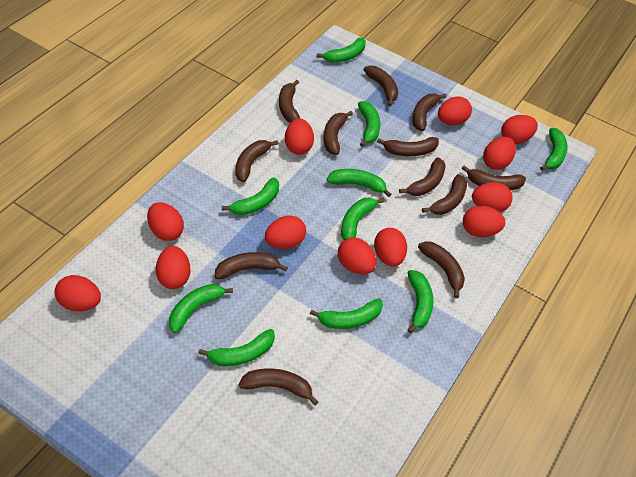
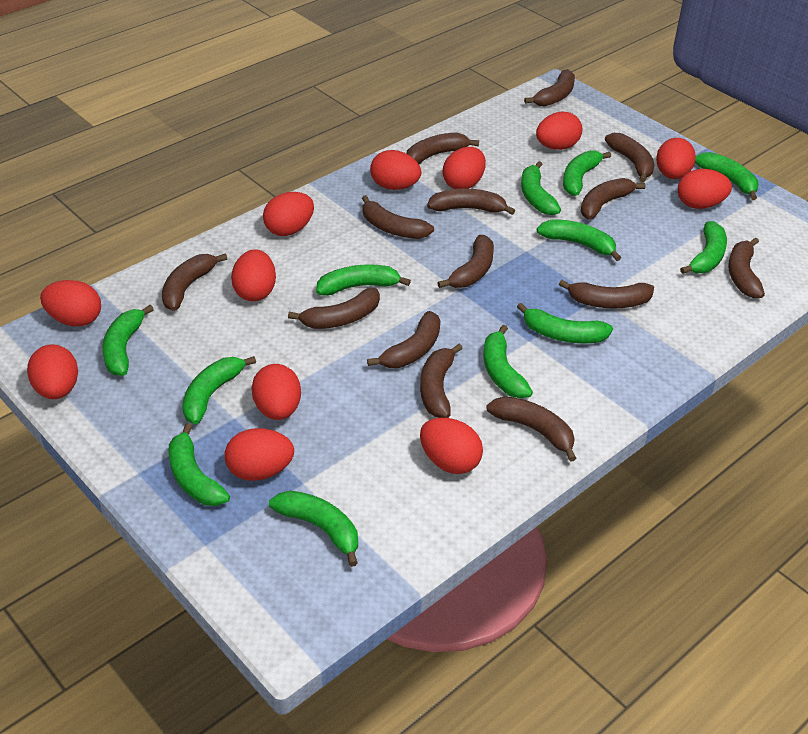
brown banana: [215,252,288,279] [235,140,278,182] [239,368,318,406] [279,80,300,123] [324,111,353,155] [364,65,398,107] [377,137,439,156] [399,158,446,196] [412,94,446,131] [418,241,465,298] [422,174,467,215] [462,165,526,190] = 12 -> [162,253,227,311] [288,288,380,329] [362,195,434,239] [367,311,440,368] [406,133,479,164] [420,344,463,418] [427,189,515,215] [438,235,494,288] [486,396,577,462] [524,69,575,107] [559,280,654,308] [581,178,645,219] [605,133,654,183] [728,237,765,298] = 14
green banana: [169,284,233,333] [198,329,275,366] [222,177,279,215] [310,299,383,329] [317,38,366,63] [326,169,391,197] [341,197,384,240] [358,101,380,147] [407,270,433,333] [540,128,567,171] = 10 -> [102,305,154,376] [168,423,230,506] [182,356,256,424] [269,491,358,567] [316,264,411,296] [484,325,533,398] [517,303,613,343] [521,161,561,215] [537,220,621,261] [563,150,611,196] [680,221,727,274] [695,152,759,200] = 12

